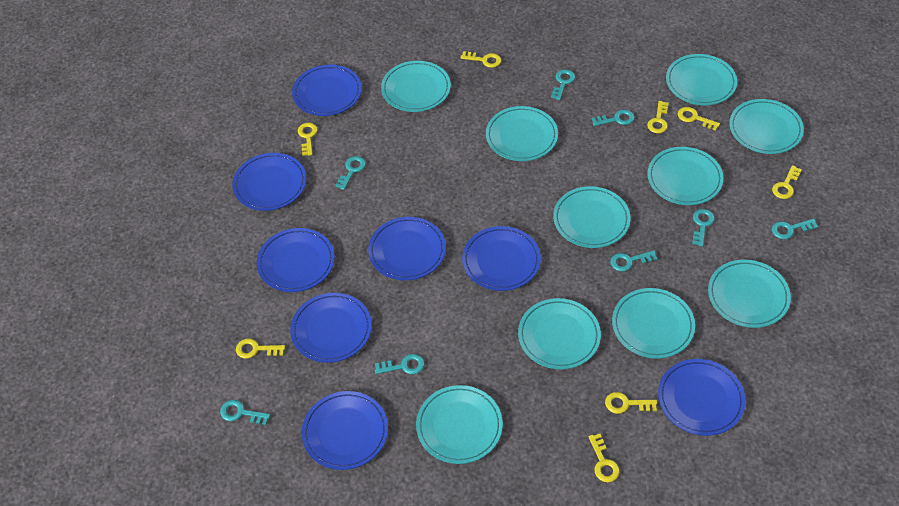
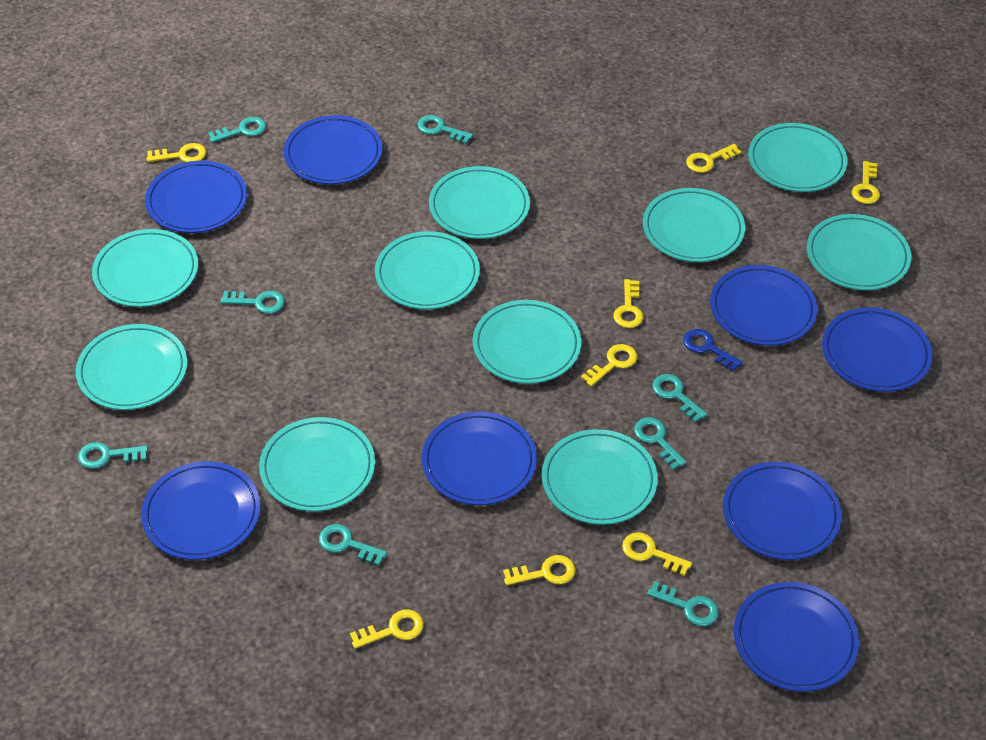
blue key: none = 0 -> [683,329,742,371] = 1

